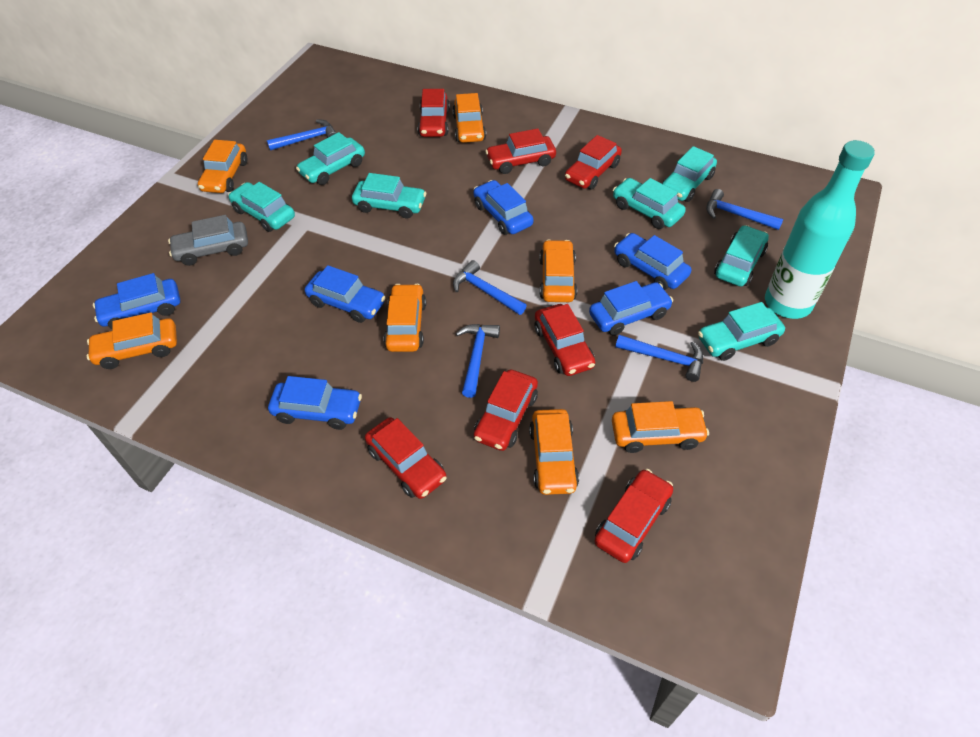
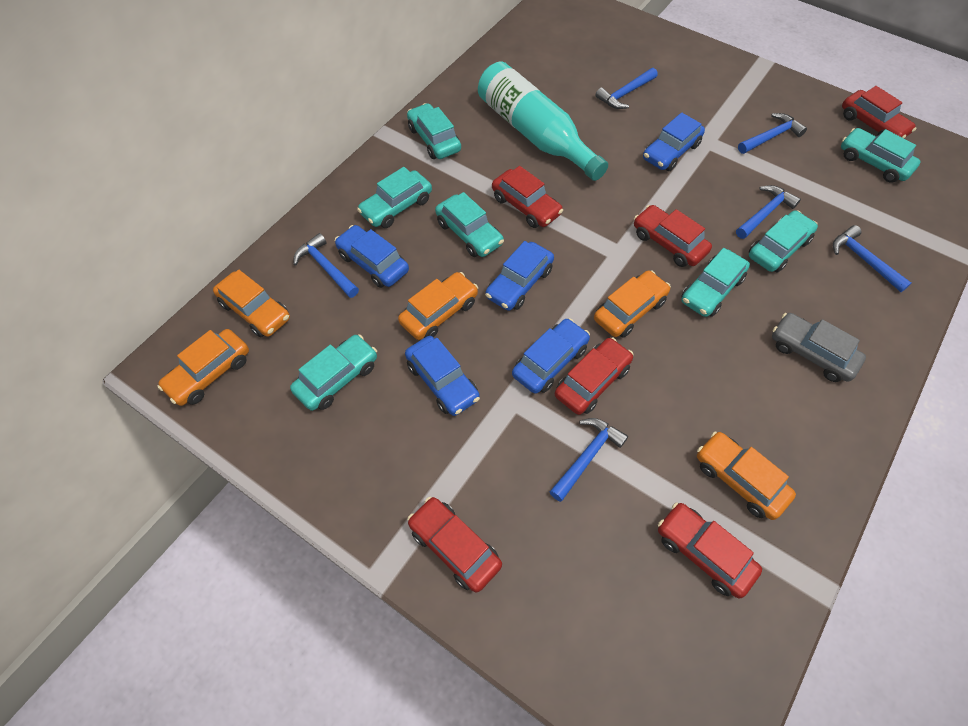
blue car: [93,273,180,329] [268,376,362,430] [305,265,386,323] [473,180,534,235] [589,281,673,336] [614,233,691,290] = 6 -> [335,225,409,288] [405,336,480,416] [485,241,554,311] [512,318,590,394] [643,112,705,171] = 5
blue hammer: [267,120,336,150] [453,260,527,315] [456,324,500,398] [615,335,703,382] [706,189,783,230] = 5 -> [293,233,359,298] [550,418,628,502] [595,68,657,109] [736,185,801,239] [738,113,807,154] [833,225,911,292] = 6
orange car: [87,312,177,369] [198,140,247,193] [383,284,426,352] [452,93,486,143] [529,409,579,495] [539,240,577,302] [612,401,709,453] = 7 -> [157,329,249,406] [213,270,290,337] [398,272,478,340] [594,270,671,338] [697,431,796,520] = 5
red car: [365,417,447,499] [417,89,450,137] [474,370,538,451] [485,128,556,174] [534,304,595,376] [565,135,622,190] [594,469,673,563] = 7 -> [407,497,502,592] [492,166,563,228] [555,337,633,415] [634,205,712,267] [658,502,762,598] [842,86,916,138] = 6

